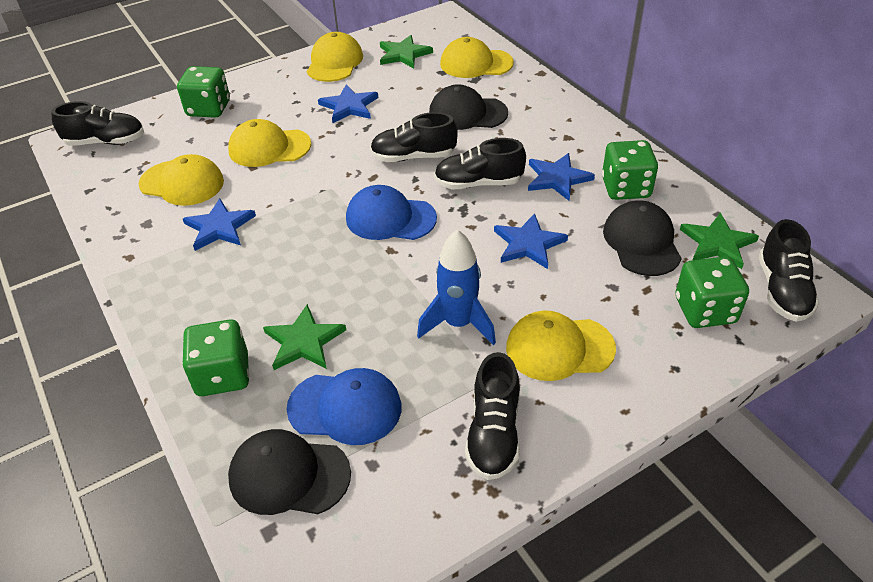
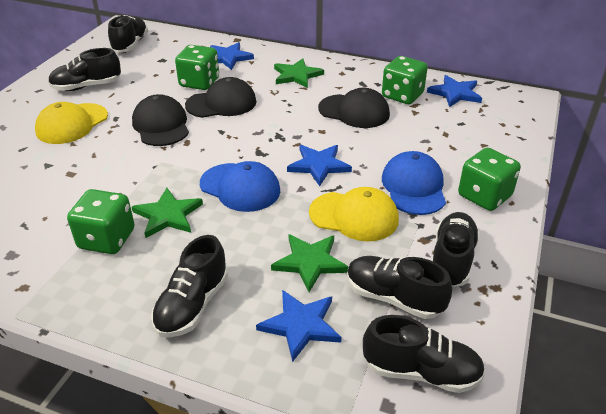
black shoe: [51,101,144,146] [370,112,458,162] [434,138,526,190] [465,352,520,480] [759,219,819,322] = 5 -> [48,48,121,91] [108,15,148,53] [151,235,228,338] [347,256,452,319] [363,315,485,393] [432,212,480,287] = 6
blue rocket: [417,229,496,345] = 1 -> none = 0
yellow cap: [138,154,224,206] [228,119,311,167] [307,32,363,82] [440,37,514,78] [506,310,616,381] = 5 -> [35,102,108,144] [309,187,399,241] = 2

